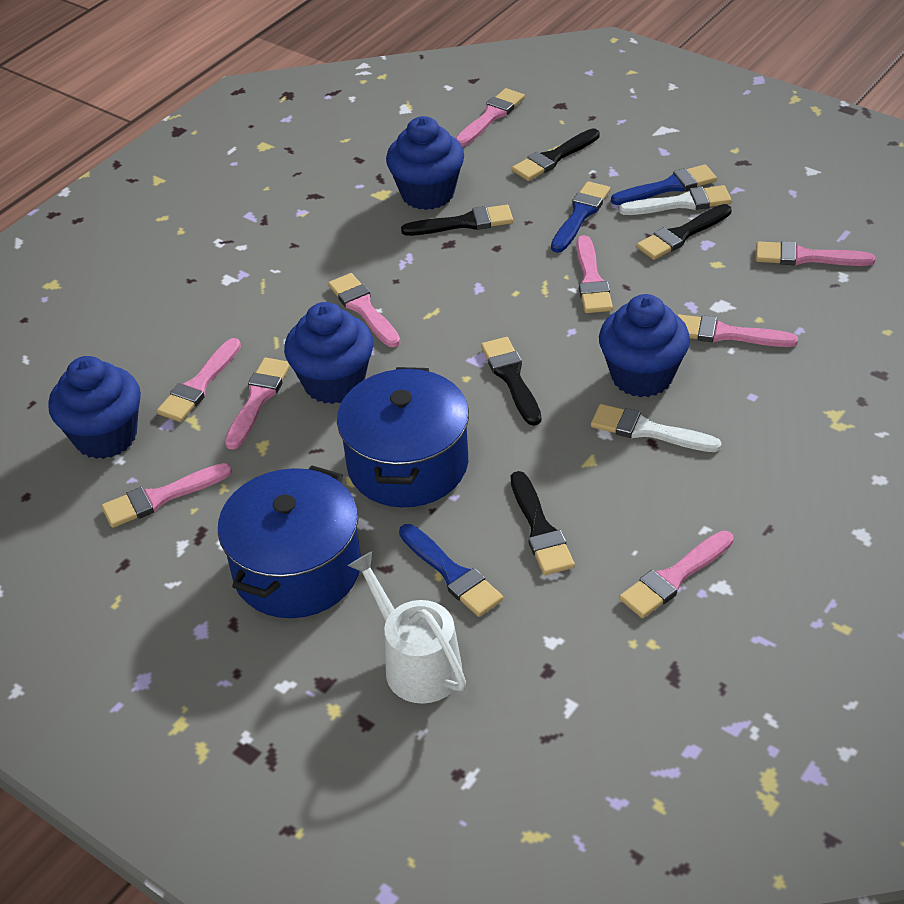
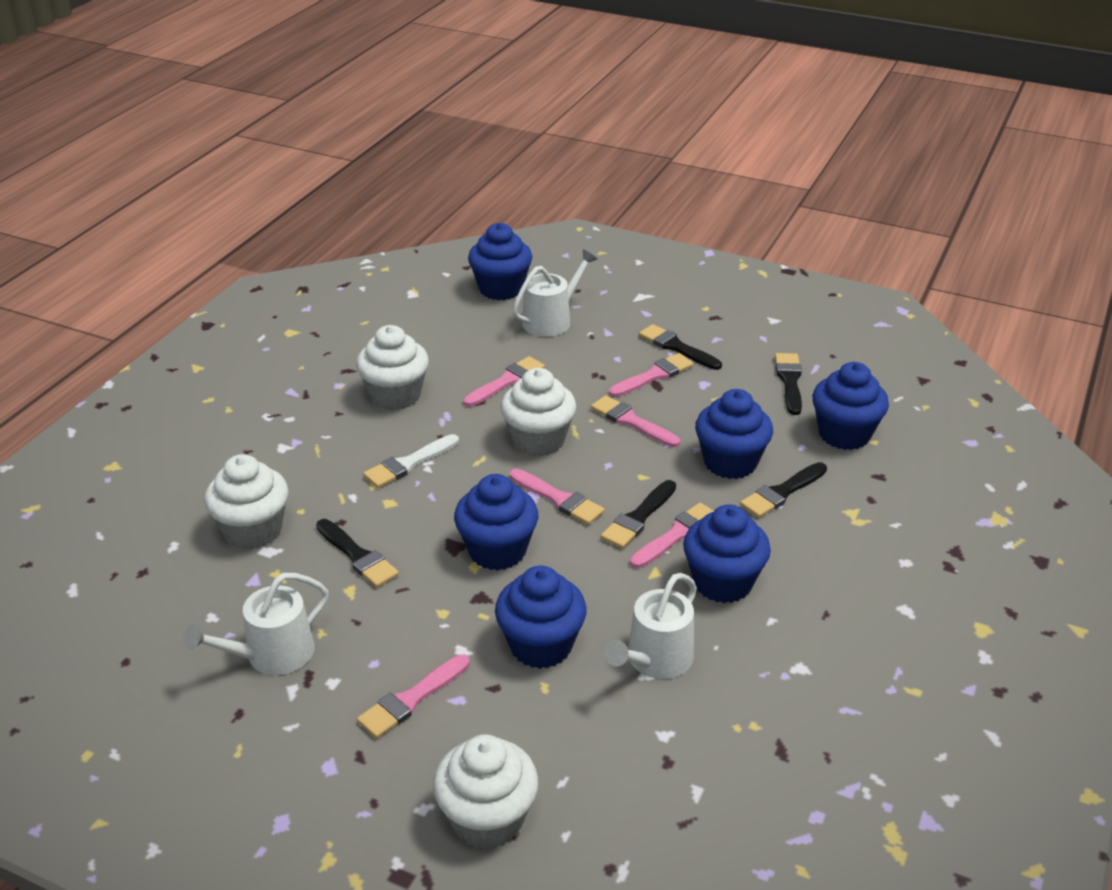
blue brush: [399,524,503,617] [551,181,611,253] [611,164,717,205] = 3 -> none = 0
blue cupcake: [48,356,141,459] [284,302,373,404] [386,116,464,210] [599,294,690,397] = 4 -> [454,474,538,571] [468,223,532,300] [495,566,587,669] [683,504,771,603] [695,389,773,479] [812,362,889,450] = 6
blue pot: [218,465,361,618] [337,367,469,507] = 2 -> none = 0
pink brush: [102,463,232,528] [157,338,241,422] [225,358,290,450] [328,273,400,347] [456,88,525,147] [576,235,613,313] [619,531,734,618] [677,314,798,347] [756,241,875,266] = 9 -> [357,655,470,738] [463,356,545,407] [510,468,605,525] [591,395,680,447] [609,353,694,397] [630,503,714,568] = 6
white brush: [591,404,721,452] [619,185,732,215] = 2 -> [363,434,459,488] = 1
white cupcake: none = 0 -> [204,454,289,549] [356,325,429,410] [433,734,538,850] [500,368,576,456] = 4
white watering can: [348,551,466,704] = 1 -> [184,573,329,675] [512,249,597,337] [604,573,697,679] = 3

